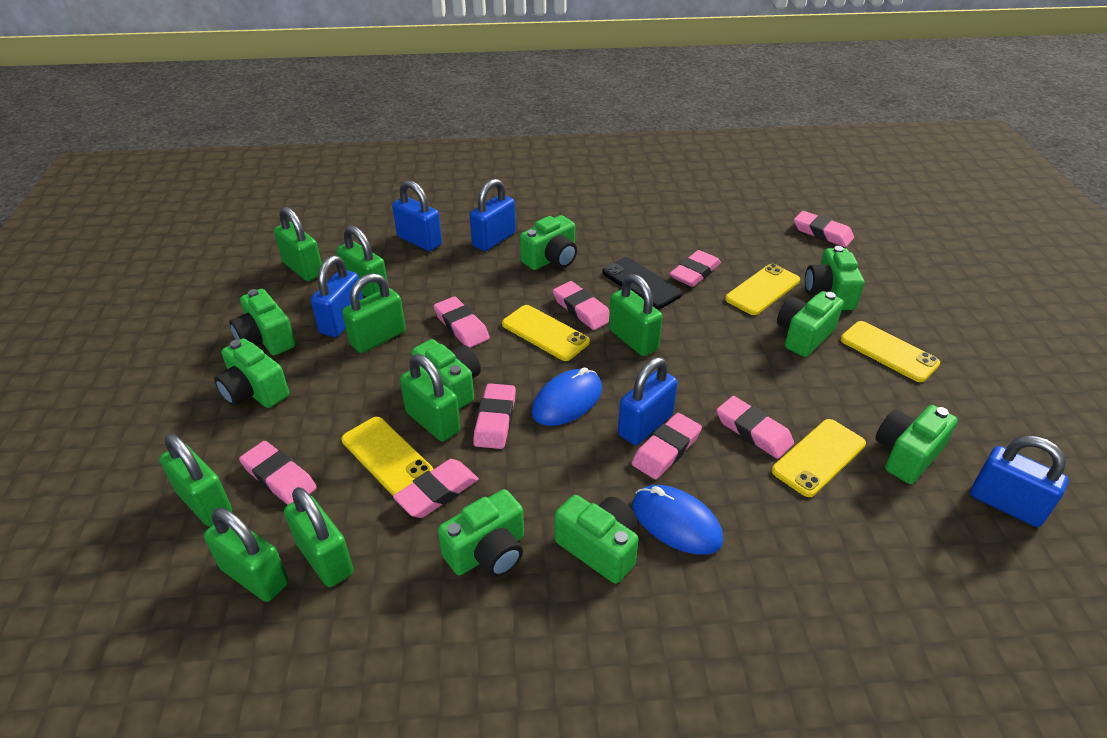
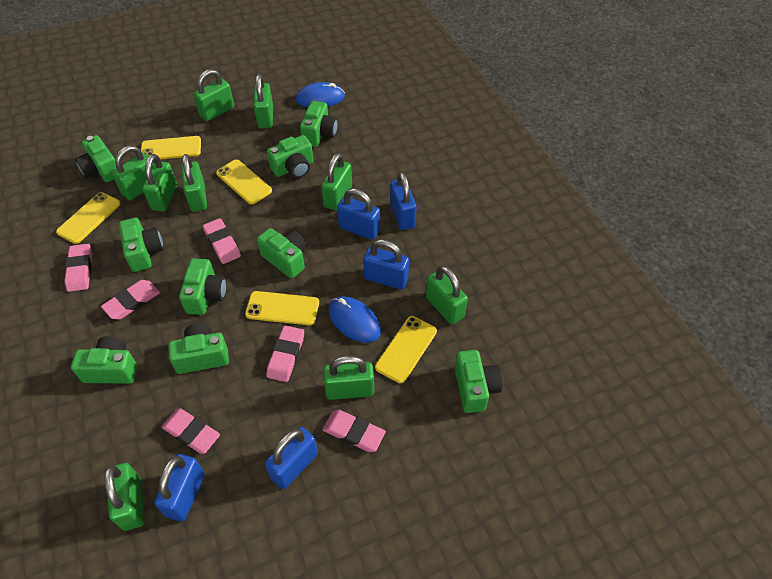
black phone: [602,257,682,309] = 1 -> none = 0
green padlock: [159,434,232,527] [204,508,289,602] [274,206,322,281] [284,487,354,587] [337,226,389,297] [342,273,406,353] [400,354,461,442] [609,274,663,356] = 8 -> [104,463,145,531] [112,146,154,200] [142,154,177,212] [182,154,207,212] [193,69,234,121] [253,74,273,129] [321,153,352,210] [323,356,374,400] [426,266,468,325] = 9
pink eraser: [239,441,317,505] [393,459,479,518] [434,296,490,348] [473,383,516,449] [553,281,610,330] [632,413,702,480] [670,250,721,287] [716,396,794,459] [794,211,854,247] = 9 -> [64,244,92,292] [101,280,160,319] [161,408,220,454] [203,218,241,264] [266,326,304,382] [322,410,386,452] = 6

